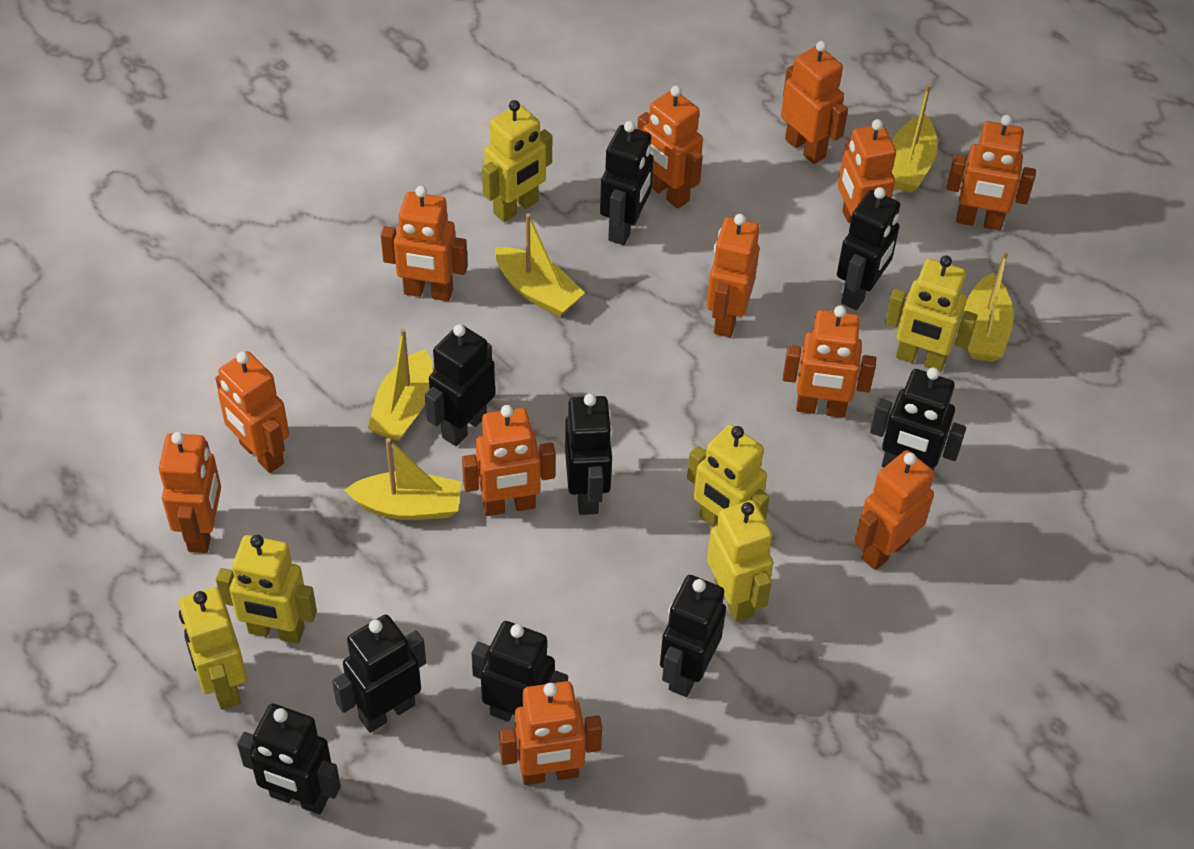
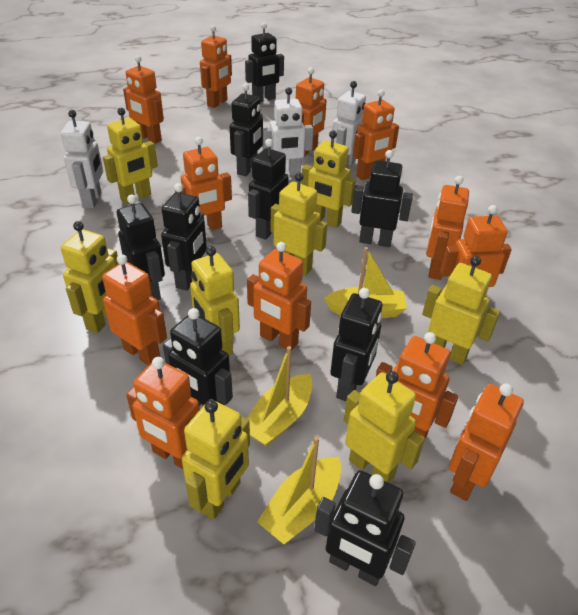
white robot: none = 0 -> [61,110,103,208] [263,88,313,176] [333,81,366,168] = 3
yellow boat: [345,438,462,520] [368,328,433,441] [495,213,584,317] [891,84,938,193] [964,251,1014,362] = 5 -> [247,346,313,447] [257,436,341,544] [324,247,407,318] = 3
yellow robot: [179,587,247,710] [216,535,317,644] [482,100,552,222] [687,424,770,527] [707,500,773,622] [885,255,978,372] = 6 -> [61,221,119,333] [103,108,158,204] [182,399,250,520] [190,246,240,355] [271,172,328,275] [301,131,356,228] [343,371,425,483] [422,256,500,365] = 8

